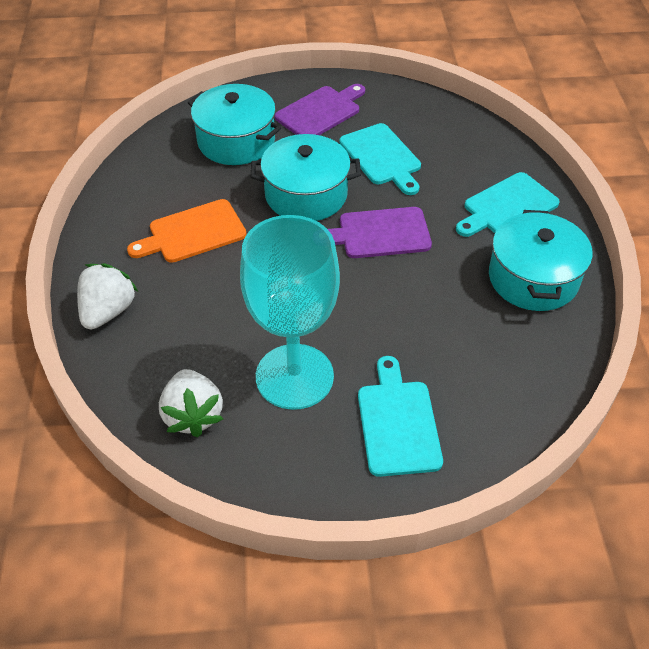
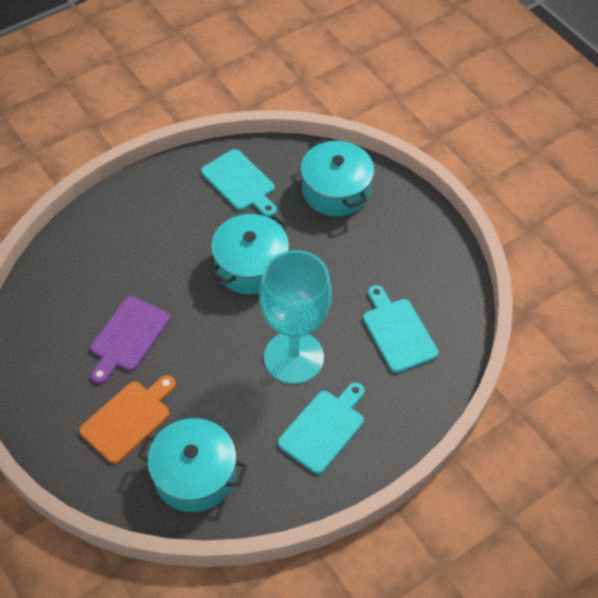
purple cutting board: [275,84,365,135] [328,207,432,258] = 2 -> [90,296,170,384] = 1
white strawberry: [77,263,138,330] [159,369,223,437] = 2 -> none = 0

